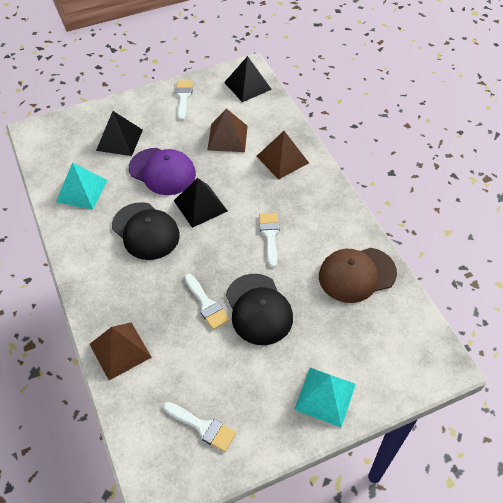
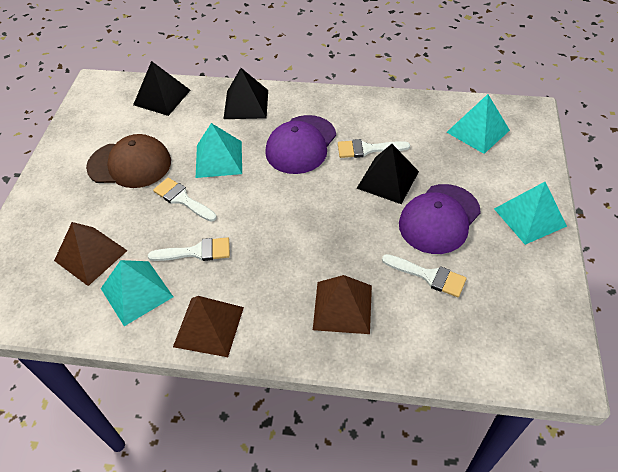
black cap: [112,202,180,260] [226,274,293,345] = 2 -> none = 0
purple cap: [129,148,196,195] = 1 -> [265,115,336,174] [399,184,481,254] = 2
turquoise pyramid: [56,162,108,210] [294,368,356,427] = 2 -> [101,260,173,326] [196,123,242,178] [447,94,510,154] [494,182,567,245] = 4

